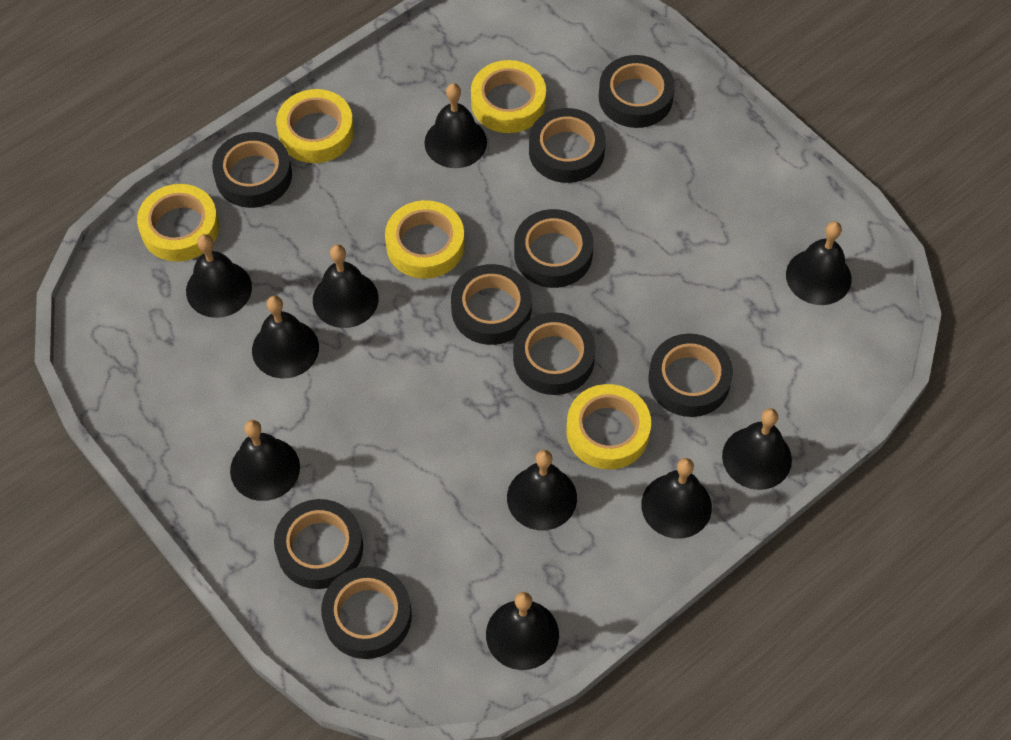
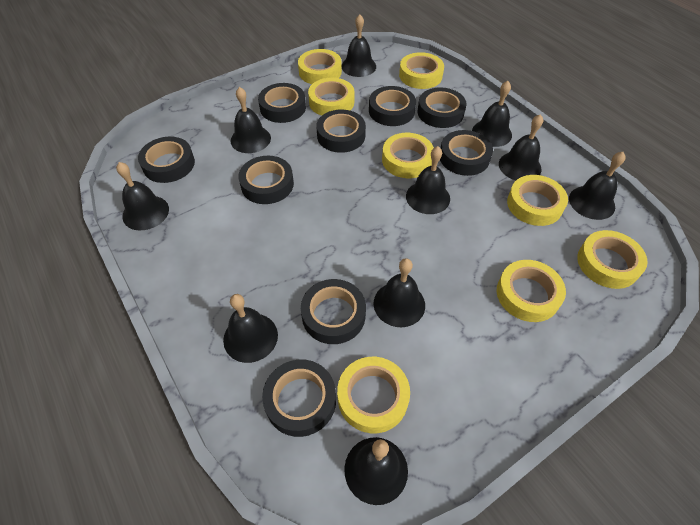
yellow tape: [137,184,219,262] [276,89,354,163] [385,200,465,279] [471,60,546,133] [566,384,651,469] = 5 -> [298,49,342,84] [308,78,355,116] [337,357,410,433] [382,133,434,178] [399,52,444,89] [497,260,566,322] [507,175,568,226] [577,230,648,289] = 8

